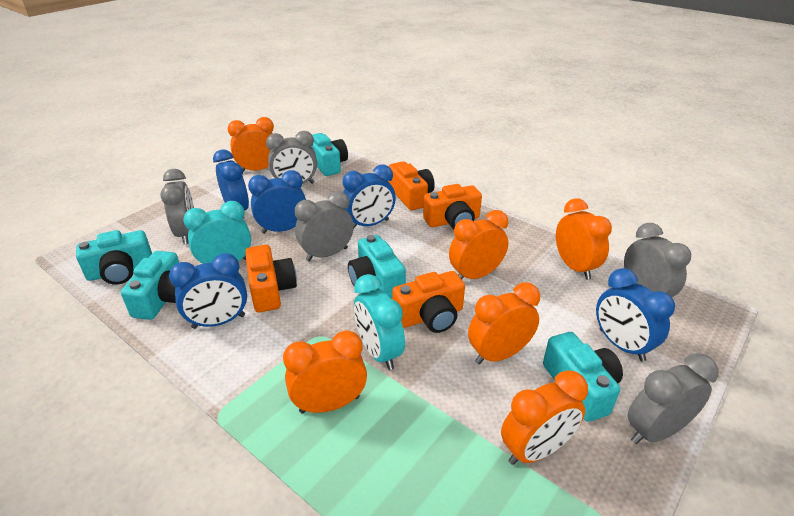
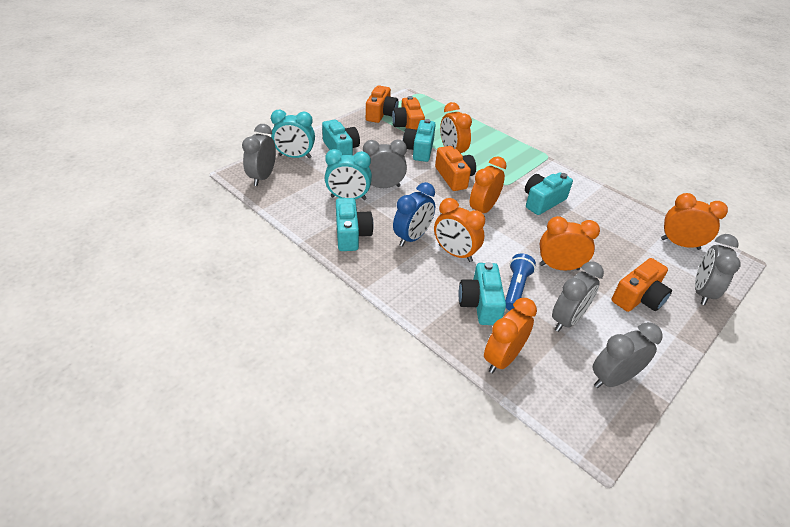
blue clock: [169,253,247,329] [213,149,249,219] [248,170,306,234] [343,164,396,229] [596,268,675,362] = 5 -> [393,182,435,247] = 1
blue flashlight: none = 0 -> [505,254,536,310] = 1

